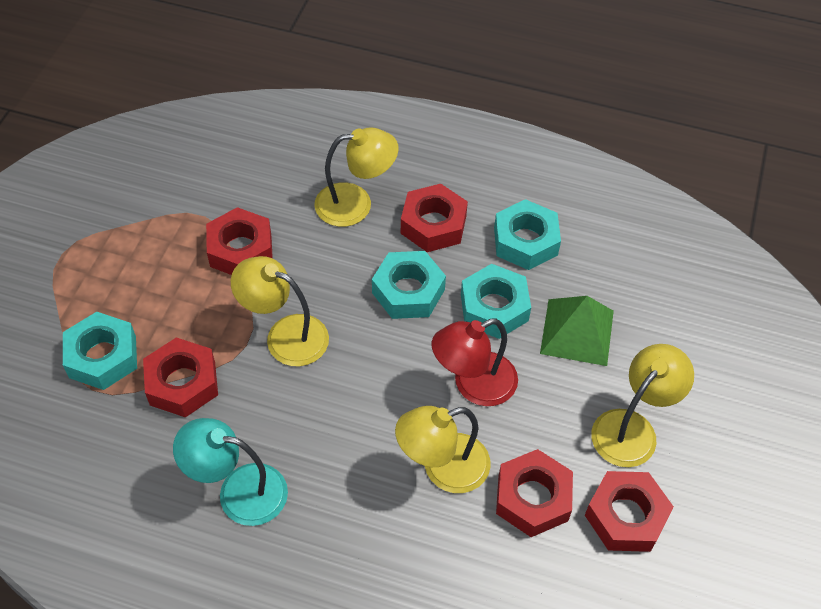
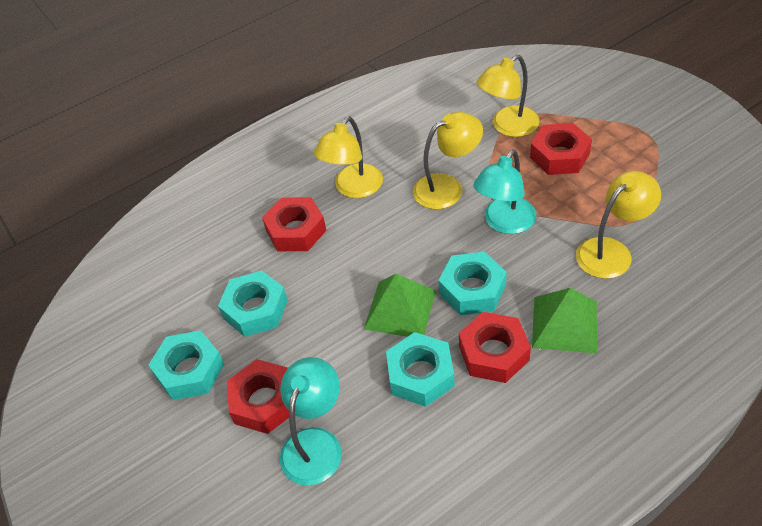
green pyramid: [540,296,614,366] = 1 -> [364,274,436,337] [532,288,597,353] = 2
red lamp: [432,318,518,406] = 1 -> none = 0
red nut: [143,337,218,418] [206,207,273,275] [401,184,468,252] [496,449,573,537] [585,471,674,552] = 5 -> [227,359,289,434] [262,197,326,251] [459,312,531,383] [530,123,592,175] = 4
turquoise lamp: [173,418,288,526] = 1 -> [280,357,342,486] [473,149,536,234] = 2

